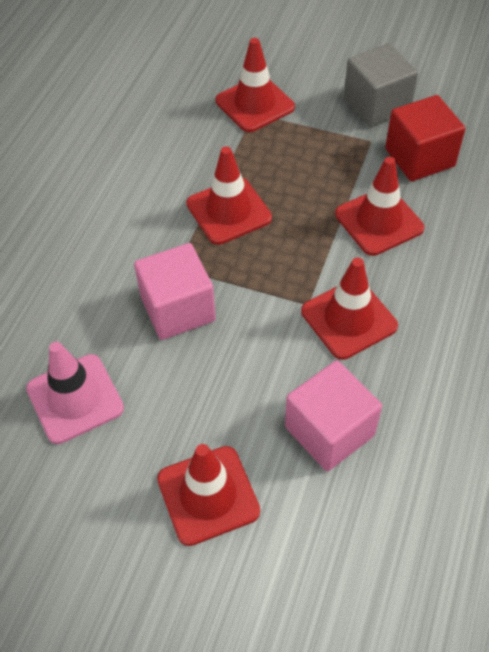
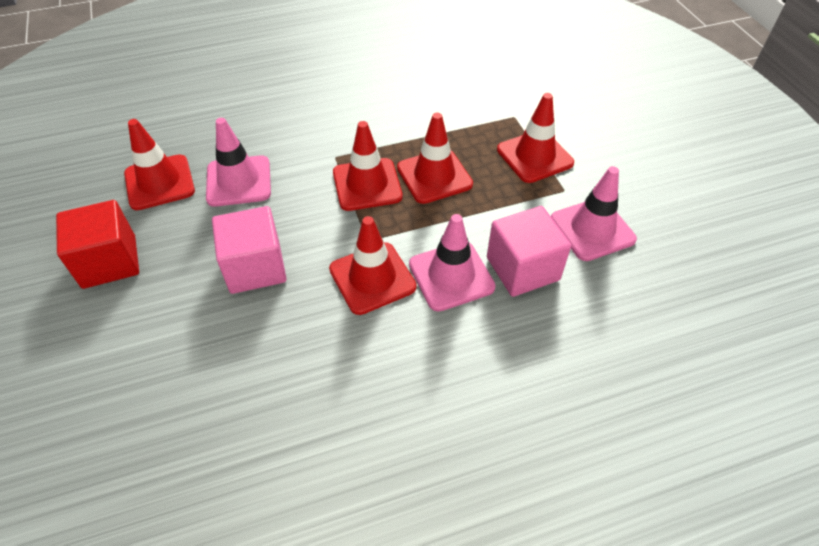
grey cube: [344,43,418,127] = 1 -> none = 0
pink traffic cone: [26,342,124,444] = 1 -> [206,118,271,207] [409,214,496,311] [551,166,637,261] = 3

